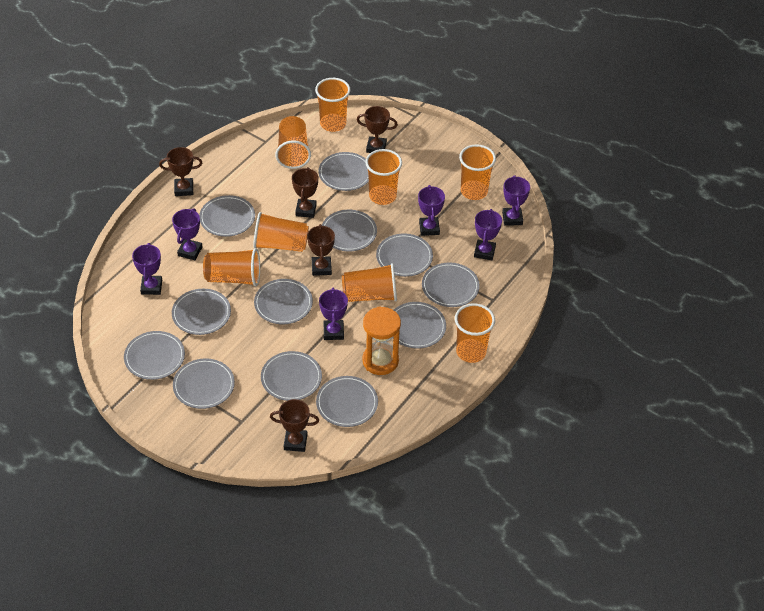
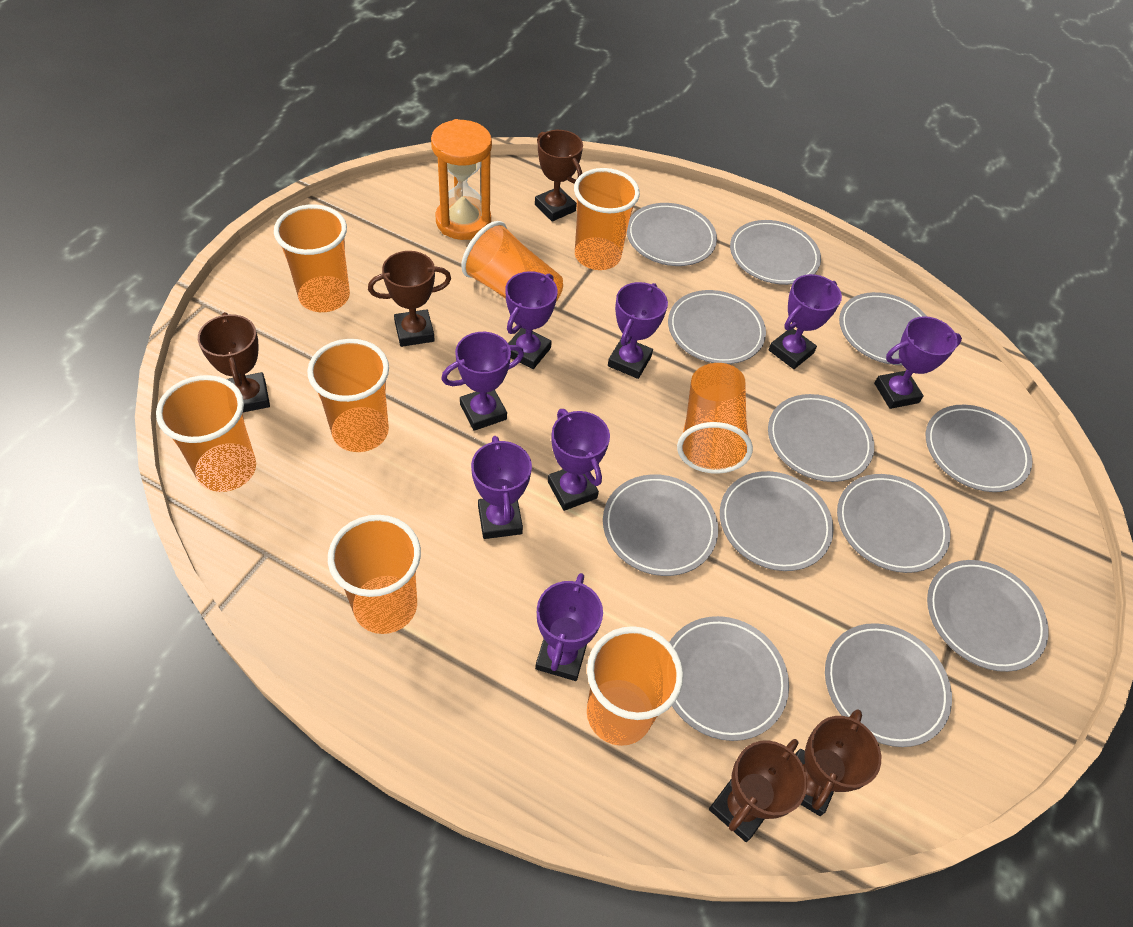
purple trophy: [132,243,162,295] [172,208,202,260] [319,287,348,340] [418,185,445,236] [474,209,502,260] [502,175,530,226] = 6 -> [441,332,524,431] [471,436,532,539] [506,271,558,369] [535,573,603,681] [548,409,610,511] [608,282,668,379] [769,274,842,369] [874,316,962,409] = 8

